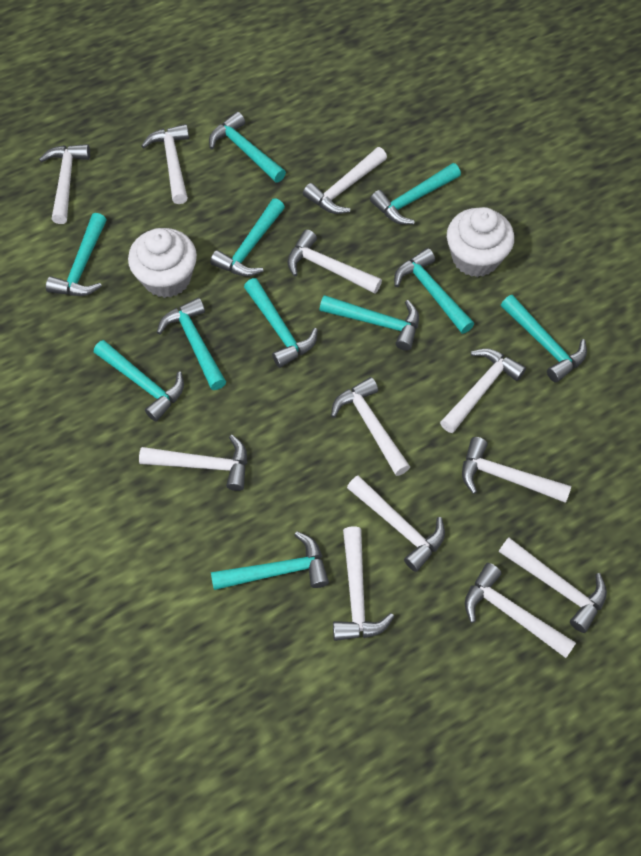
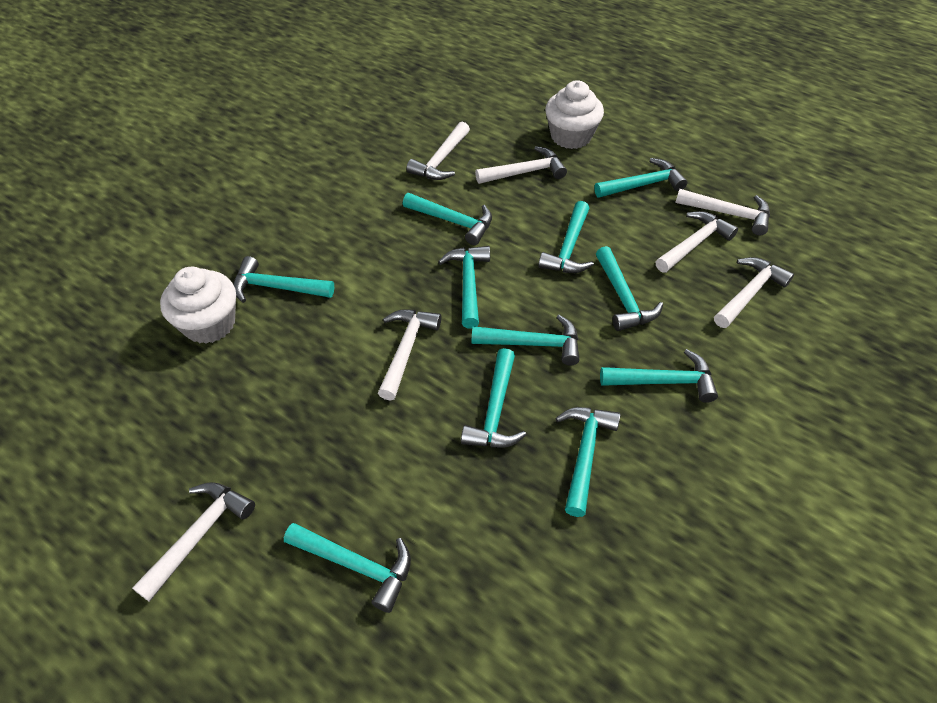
white hammer: [39,144,90,224] [139,435,247,491] [141,124,189,204] [287,230,382,294] [303,147,387,214] [331,377,410,476] [333,526,394,641] [347,475,445,572] [440,349,526,433] [462,437,571,503] [465,563,576,658] [499,538,607,633] = 12 -> [132,482,255,602] [378,309,441,401] [406,122,470,180] [475,146,567,184] [655,211,738,273] [675,189,770,236] [714,257,794,328] = 7

